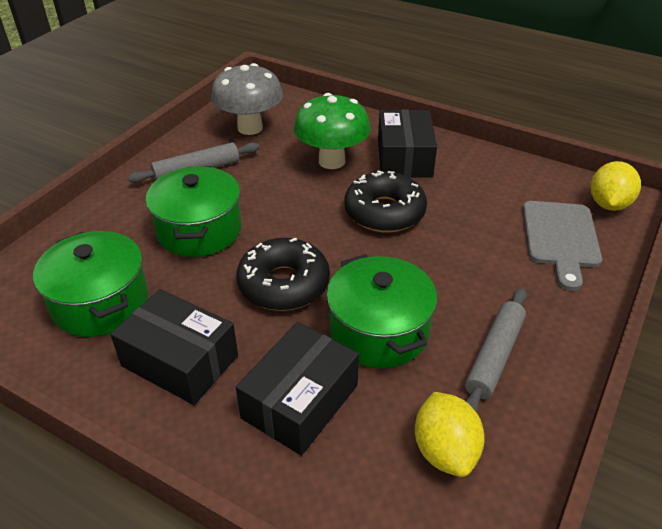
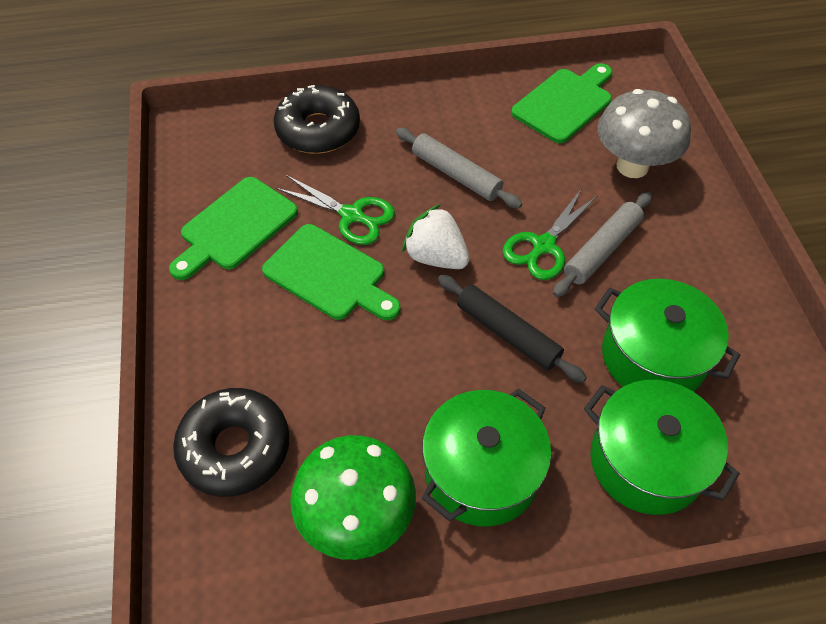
black box: [110,289,238,405] [236,322,359,456] [378,110,437,178] = 3 -> none = 0
black rolling pin: none = 0 -> [438,275,587,383] = 1
green cutting board: none = 0 -> [169,177,298,280] [262,224,400,320] [511,63,612,143] = 3
green scissors: none = 0 -> [276,175,395,245] [502,188,598,280] = 2
grey cutting board: [523,201,602,291] = 1 -> none = 0
white strawberry: none = 0 -> [402,204,470,269] = 1
yellow lemon: [415,392,485,477] [591,161,641,211] = 2 -> none = 0

